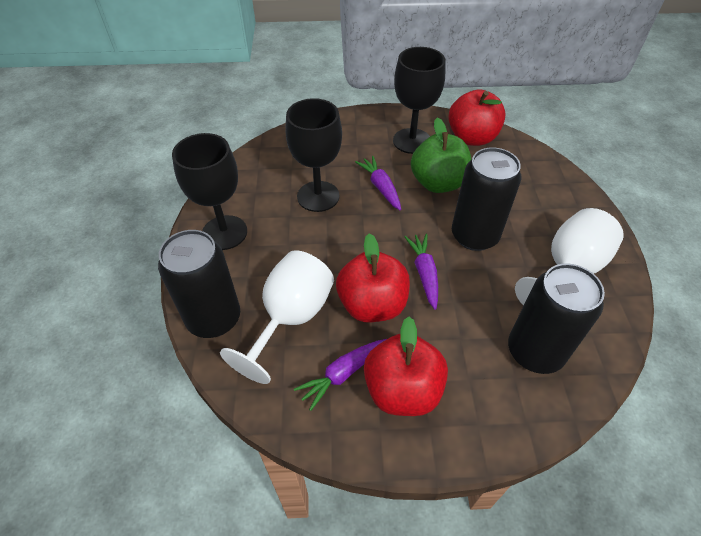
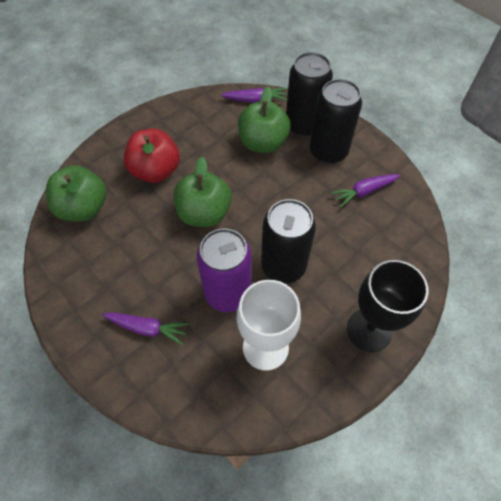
black goblet: [172,133,247,250] [285,98,342,212] [393,47,445,154] = 3 -> [347,260,429,352] = 1
green apple: [411,118,472,193] = 1 -> [46,165,106,221] [173,157,232,227] [238,87,291,153] = 3
purple can: none = 0 -> [197,228,252,312] = 1
red apple: [336,233,410,322] [364,317,448,416] [448,89,506,146] = 3 -> [124,128,180,183] = 1
white goblet: [220,250,334,384] [515,208,624,306] = 2 -> [237,280,301,371] = 1

